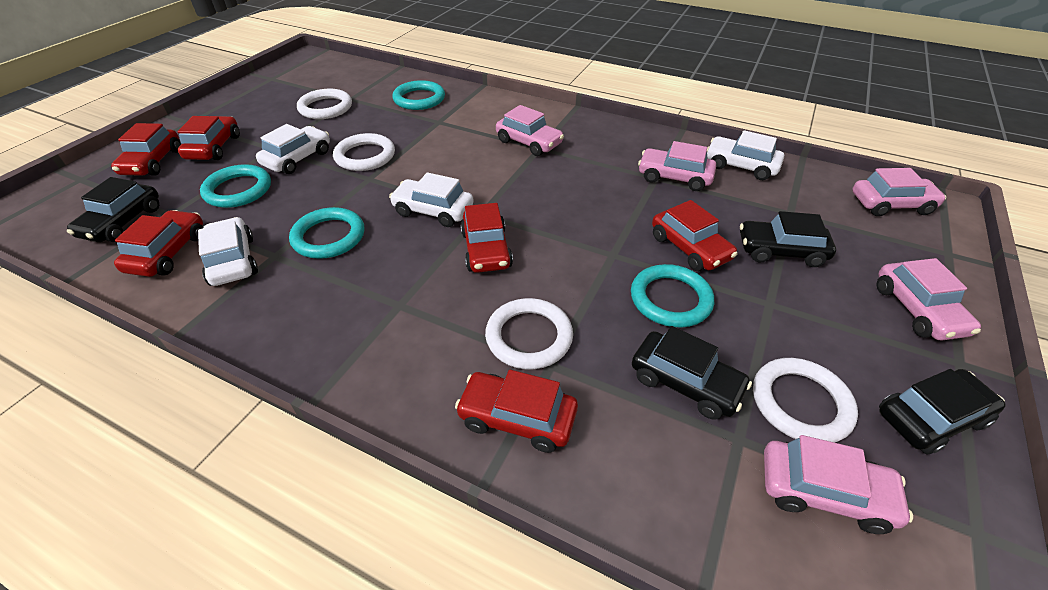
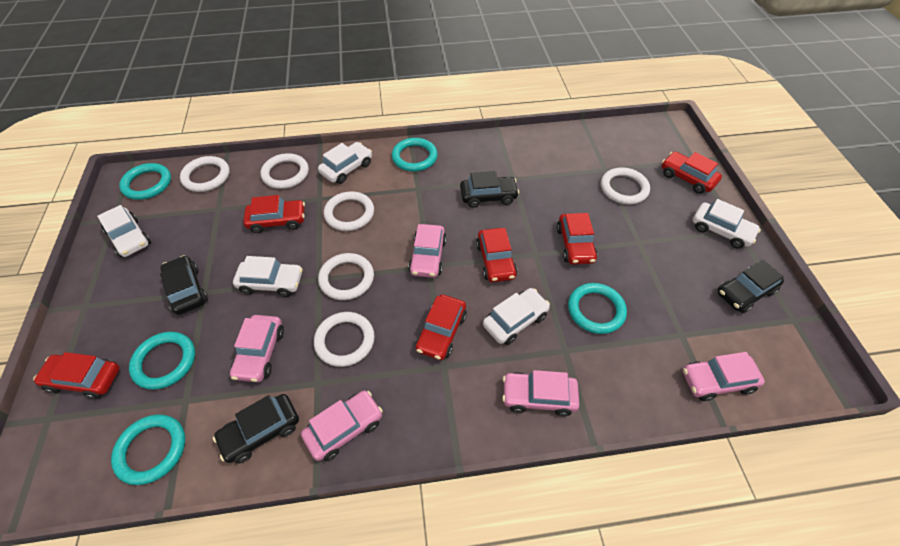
turquoise ring: [200,164,271,208] [289,207,365,259] [392,80,445,110] [631,264,714,328] = 4 -> [111,414,185,485] [119,163,171,200] [129,332,195,390] [392,138,438,172] [568,283,627,334] = 5
white car: [198,217,258,286] [256,124,330,174] [389,172,474,227] [707,130,784,180] = 4 -> [97,205,151,258] [233,256,303,297] [318,142,372,184] [483,288,550,345] [693,199,761,249] = 5
white ring: [297,89,352,119] [333,133,395,171] [485,298,573,369] [753,358,858,443] = 4 -> [180,156,230,192] [260,153,309,189] [314,312,375,367] [318,253,374,300] [324,191,374,231] [601,167,650,204] = 6

